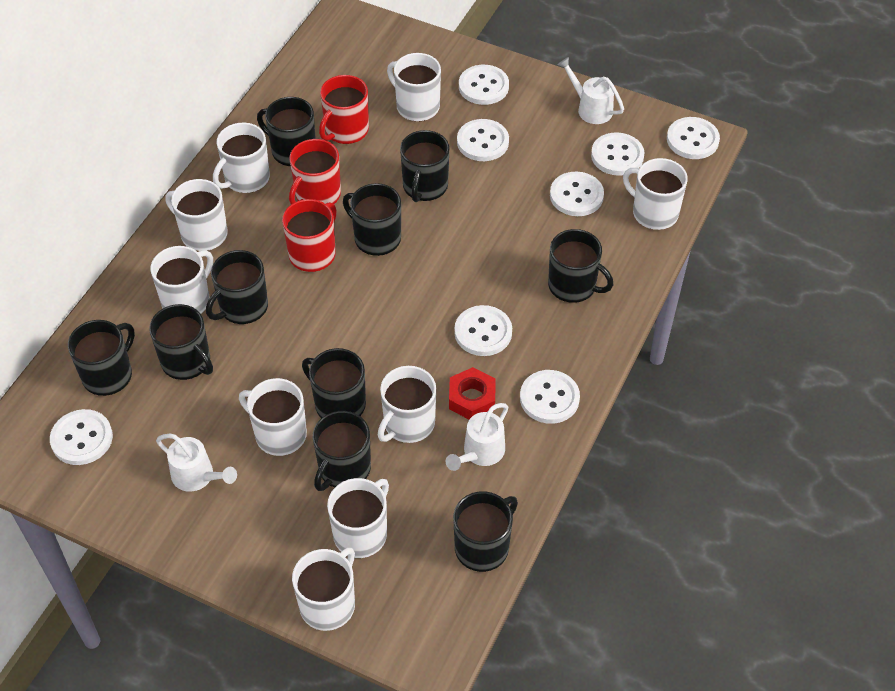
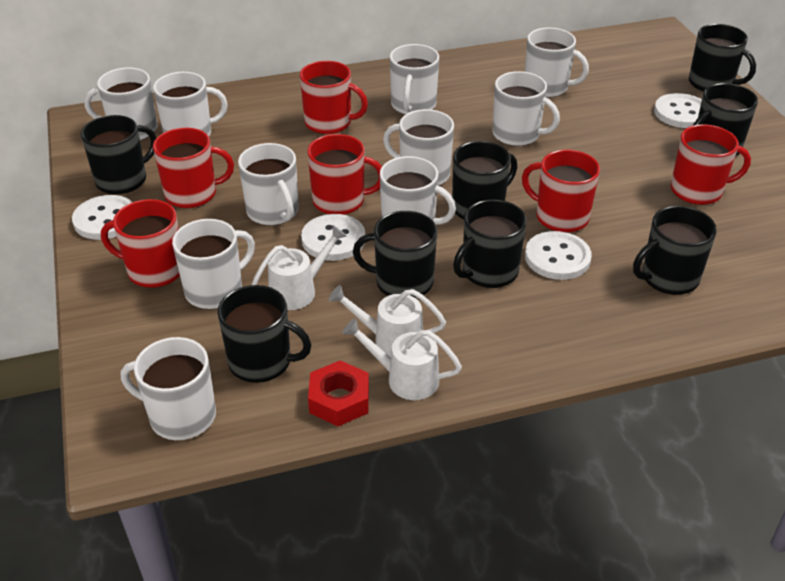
black mug: [68,320,135,396] [149,304,213,380] [206,250,268,324] [257,97,316,166] [302,348,366,418] [313,411,371,491] [343,183,401,256] [400,130,449,202] [453,491,518,572] [548,229,613,303] = 10 -> [81,115,156,195] [218,285,311,383] [353,211,437,299] [452,141,517,220] [453,200,527,288] [633,206,717,295] [689,24,756,92] [693,83,758,156] = 8
red mug: [282,199,337,272] [289,139,341,204] [319,75,369,144] = 3 -> [101,199,180,288] [153,128,234,208] [300,61,368,134] [308,134,382,215] [522,150,600,233] [671,124,751,205] = 6
white button: [50,409,113,465] [454,305,512,356] [457,119,509,161] [459,65,509,105] [520,370,580,424] [550,172,604,216] [591,132,644,176] [667,117,720,159] = 8 -> [72,195,132,240] [301,214,365,261] [525,231,592,280] [654,93,702,128] = 4
white mug: [151,246,213,314] [165,179,228,251] [213,123,270,193] [239,378,307,456] [292,547,355,631] [327,478,389,558] [378,366,436,443] [387,53,441,121] [623,158,688,230] = 9 -> [84,67,158,140] [121,337,216,440] [153,72,228,136] [172,219,255,309] [238,143,299,226] [380,156,456,225] [383,109,454,186] [390,44,439,115] [492,71,560,146] [525,27,589,98] = 10

